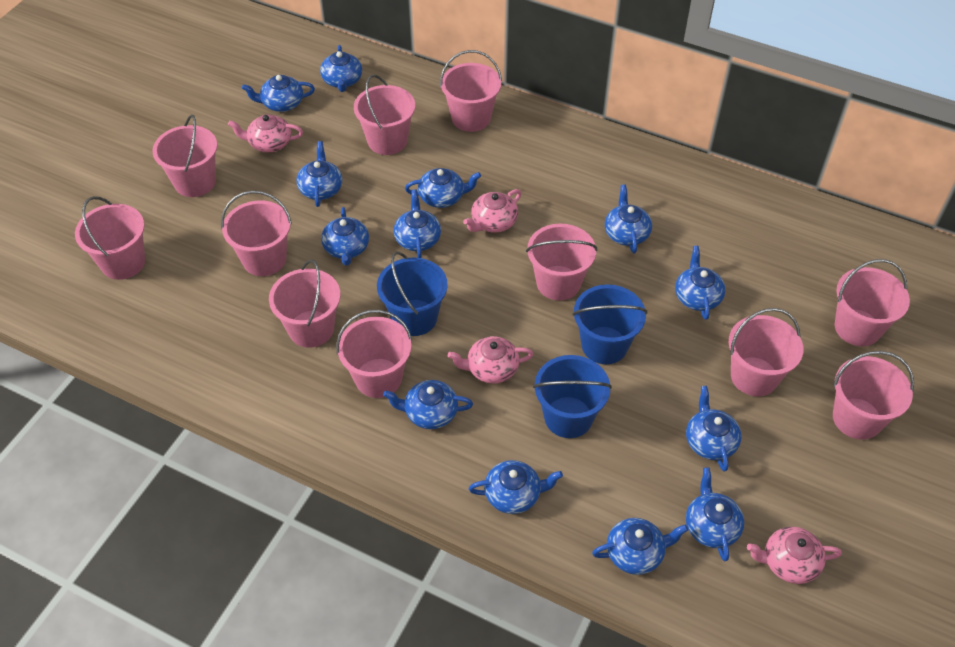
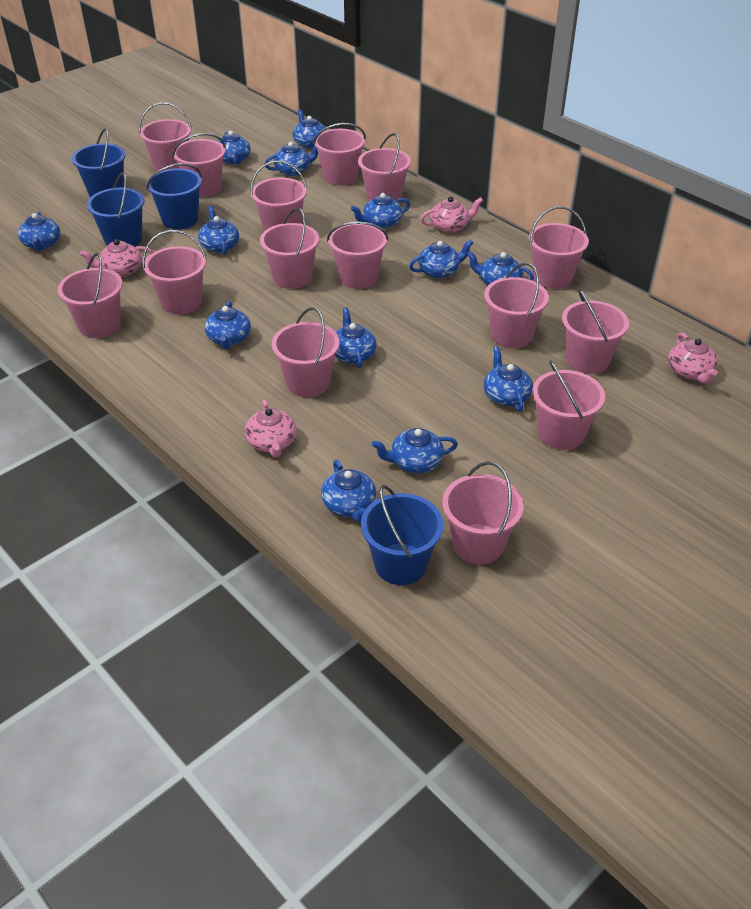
blue bucket: [377,251,448,336] [533,355,612,438] [572,284,647,364] = 3 -> [72,128,126,197] [87,172,144,247] [146,163,202,229] [361,485,444,585] = 4
pink bucket: [75,196,145,280] [152,115,217,197] [221,191,292,276] [269,259,340,348] [336,310,412,398] [354,75,415,155] [440,50,502,132] [526,224,597,301] [729,308,803,396] [833,351,914,440] [835,259,910,346] = 11 -> [58,253,123,338] [139,102,192,172] [142,230,207,315] [172,133,226,197] [250,161,307,231] [260,208,320,289] [272,307,340,397] [313,123,366,186] [327,222,389,289] [358,133,411,203] [442,461,524,564] [484,262,549,348] [529,206,589,289] [532,360,605,450] [562,289,629,374] = 15

